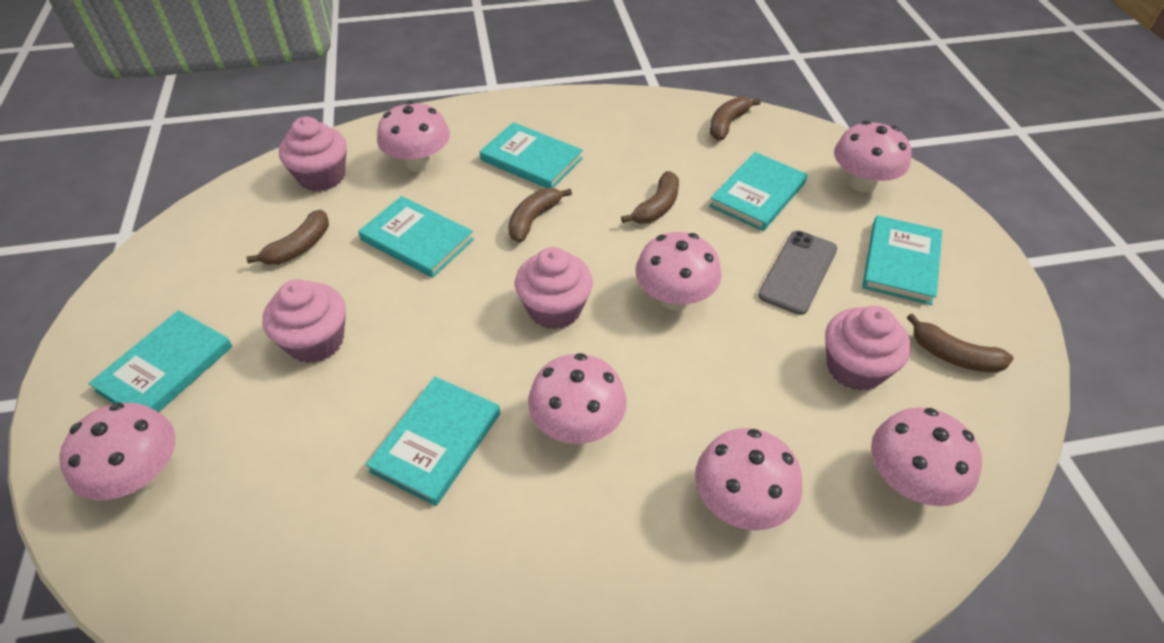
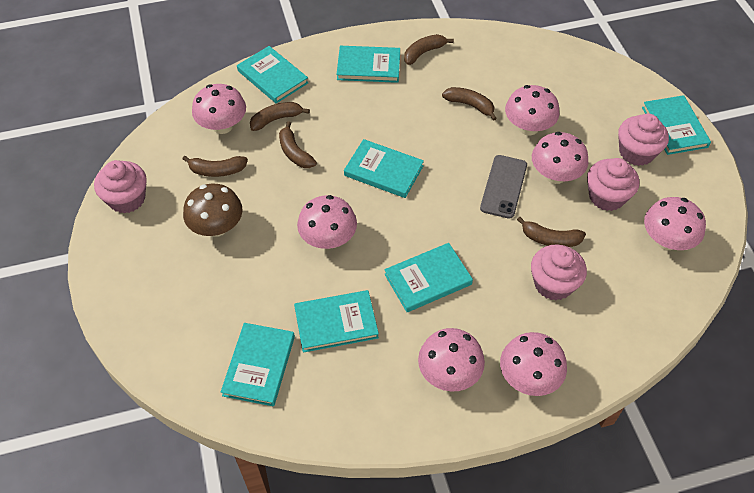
brown banana: [247,210,329,265] [508,188,572,243] [621,171,679,224] [710,97,761,141] [907,313,1013,373] = 5 -> [183,156,248,177] [250,102,310,131] [279,121,317,168] [404,34,454,65] [442,87,497,121] [517,217,586,247] = 6
brown mushroom: none = 0 -> [183,184,243,237] = 1
turquoise book: [88,310,233,413] [358,196,474,278] [366,377,500,506] [480,122,583,188] [709,152,807,231] [862,215,942,305] = 6 -> [221,323,295,406] [237,46,308,104] [294,290,379,353] [336,46,400,83] [344,139,424,198] [384,243,473,312] [642,95,711,155] = 7

